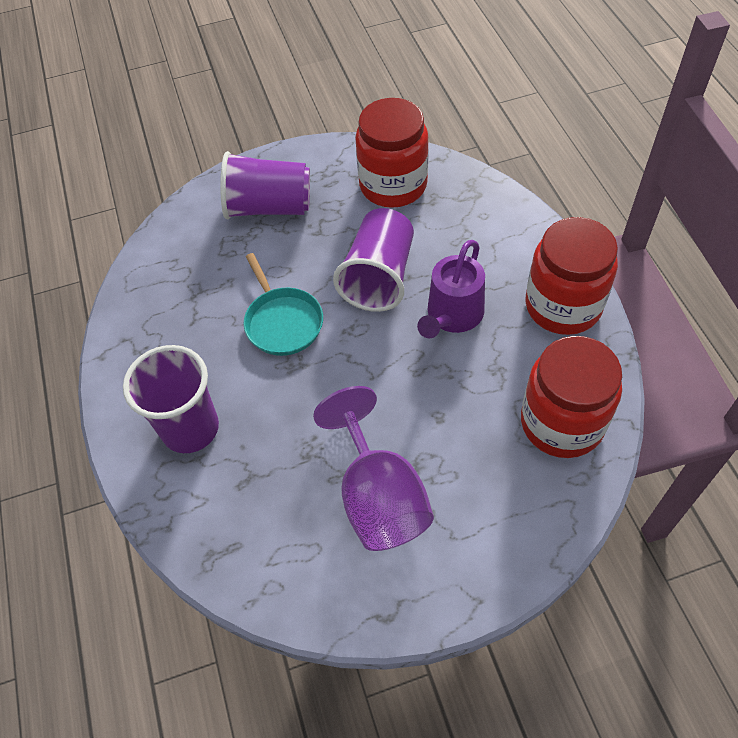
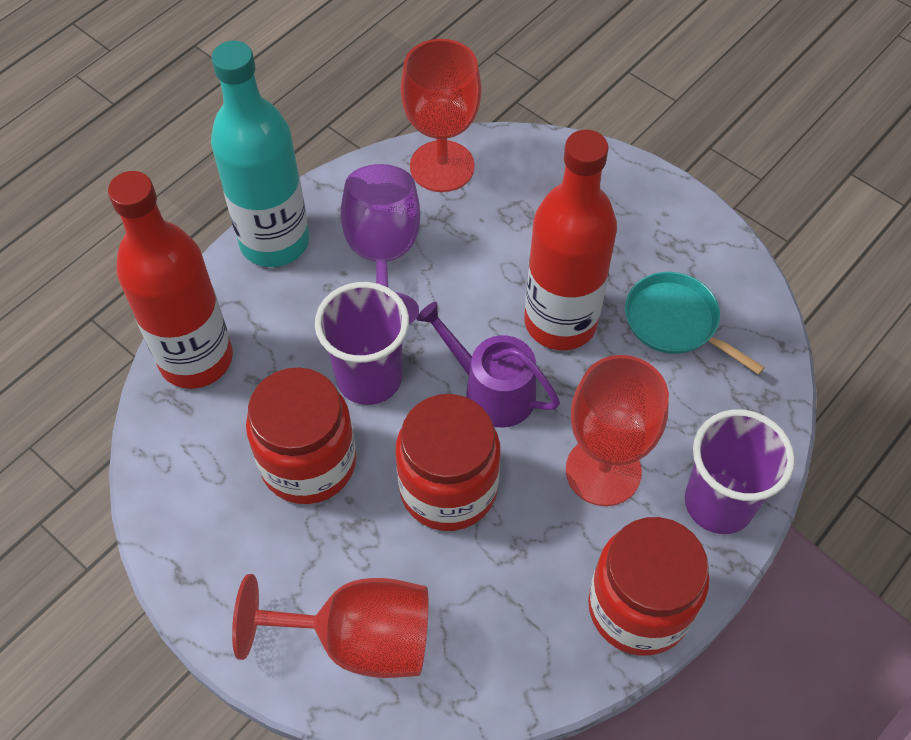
purple cup: [123,345,219,453] [220,151,310,219] [333,208,414,312] = 3 -> [315,282,409,405] [685,409,795,534] = 2
red bottle: none = 0 -> [108,171,233,389] [524,130,617,350] = 2
red goblet: none = 0 -> [232,574,428,678] [401,39,481,192] [566,355,669,506] = 3
turquoise bottle: none = 0 -> [211,41,309,267] = 1

